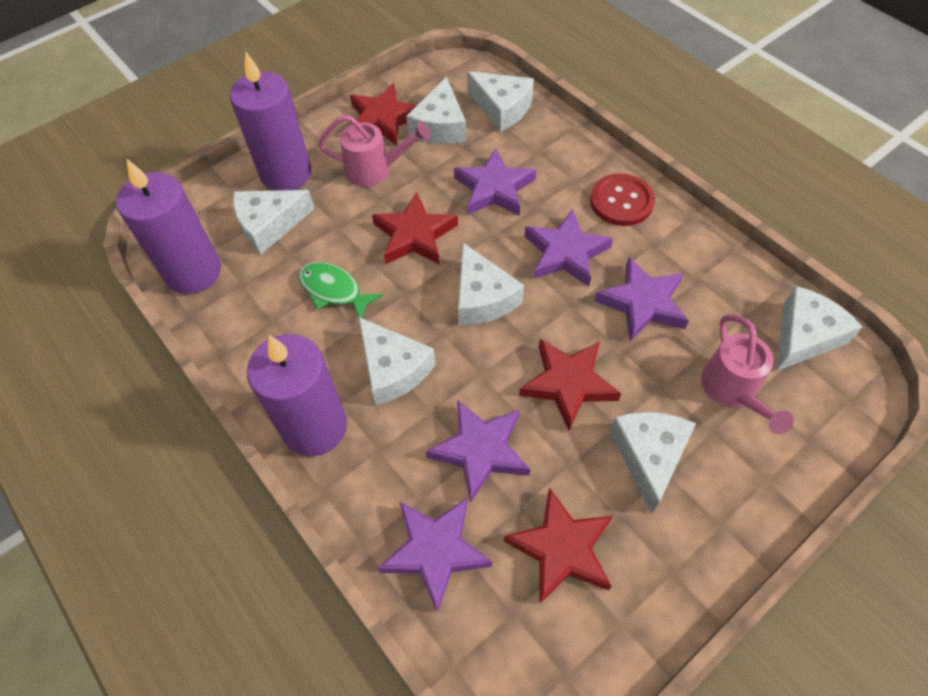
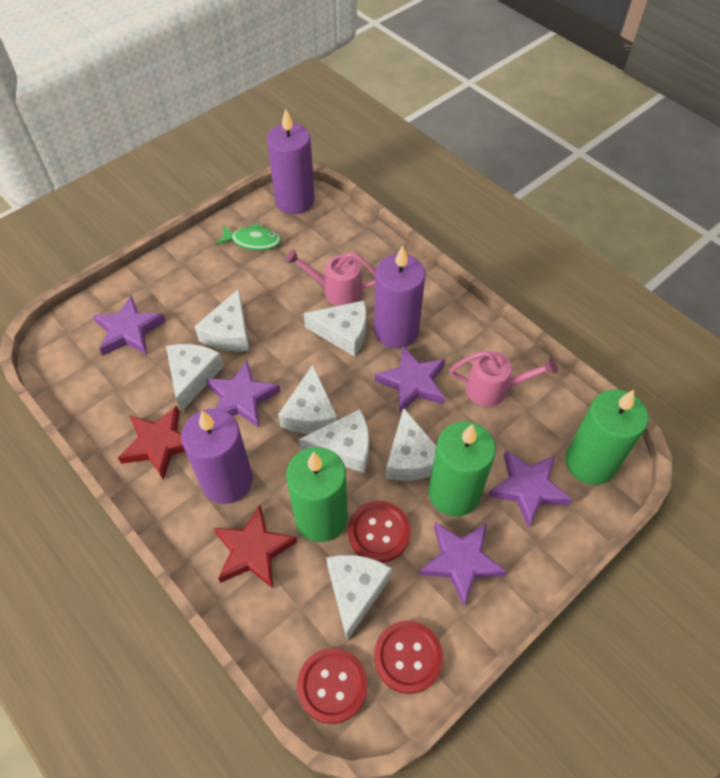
green candle: none = 0 -> [286,447,348,542] [429,421,496,517] [565,390,649,485] = 3
red button: [590,173,655,226] = 1 -> [297,648,367,724] [348,501,411,563] [374,621,443,694] = 3
red star: [350,83,417,146] [372,192,458,265] [504,487,613,603] [519,339,621,431] = 4 -> [118,406,185,480] [213,505,297,589] = 2

